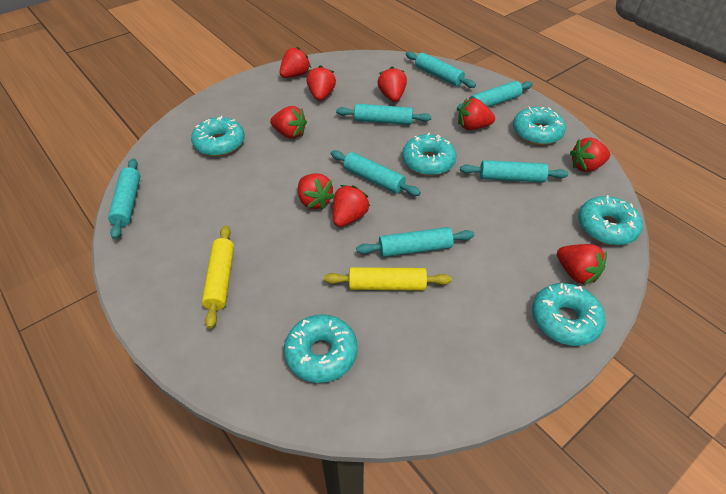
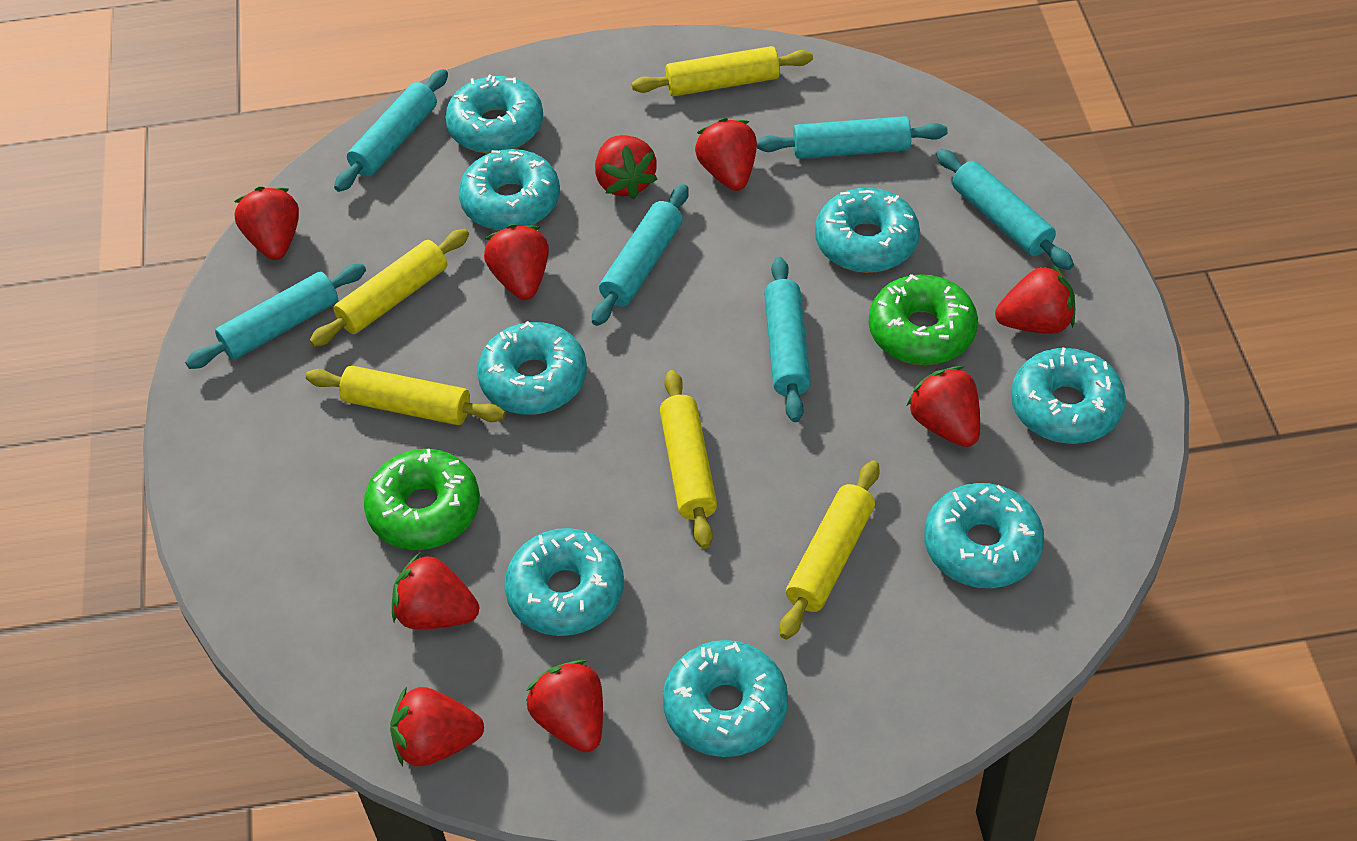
green donut: none = 0 -> [364,449,479,550] [869,274,978,365] = 2
turquoise donut: [191,116,245,156] [284,314,358,383] [402,133,457,176] [513,107,566,145] [532,283,605,346] [578,195,643,245] = 6 -> [445,75,543,153] [459,149,560,230] [477,321,587,415] [504,528,624,636] [663,640,788,757] [815,188,920,273] [924,483,1044,588] [1011,347,1126,444] = 8
turquoise rolling pin: [108,158,140,239] [331,150,421,196] [336,104,431,125] [356,227,474,257] [406,51,476,88] [457,81,533,111] [460,160,568,182] = 7 -> [185,264,366,369] [334,69,448,192] [592,184,689,326] [757,116,948,159] [764,257,811,422] [936,149,1074,270] = 6
yellow rolling pin: [202,225,234,329] [324,267,452,291] = 2 -> [306,366,506,425] [309,229,469,347] [632,46,813,96] [660,370,717,549] [780,460,880,639] = 5

